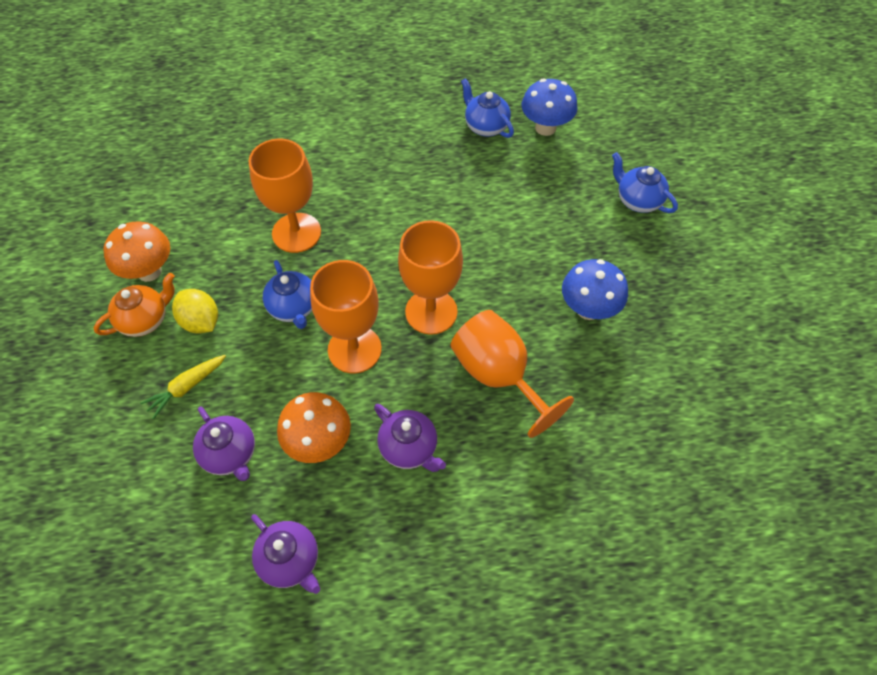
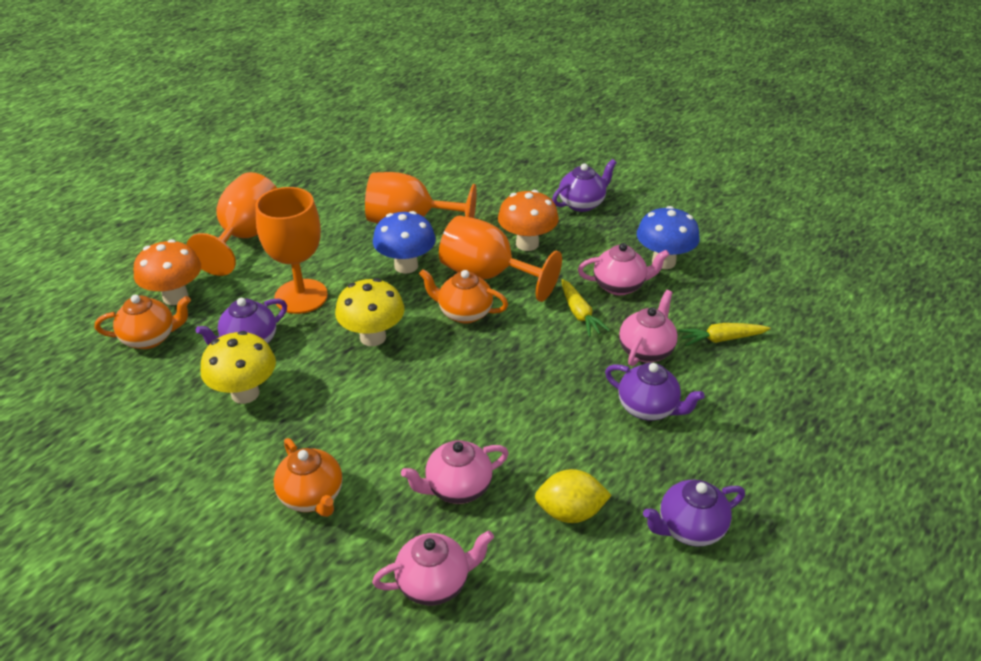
blue teapot: [263,260,312,329] [461,78,514,138] [612,152,678,213] = 3 -> none = 0
orange teapot: [93,273,175,337] = 1 -> [95,295,191,349] [274,438,342,517] [419,269,508,323] = 3
pink teapot: none = 0 -> [372,531,494,605] [401,440,509,504] [578,243,669,295] [619,290,677,366] = 4
purple teapot: [193,407,255,481] [251,514,320,594] [374,404,446,472] = 3 -> [196,298,287,345] [552,159,617,212] [605,363,705,421] [643,480,745,546] = 4
yellow carrot: [140,355,226,419] = 1 -> [561,279,610,337] [678,323,770,346] = 2
yellow mushroom: none = 0 -> [200,331,276,404] [335,278,405,346] = 2

